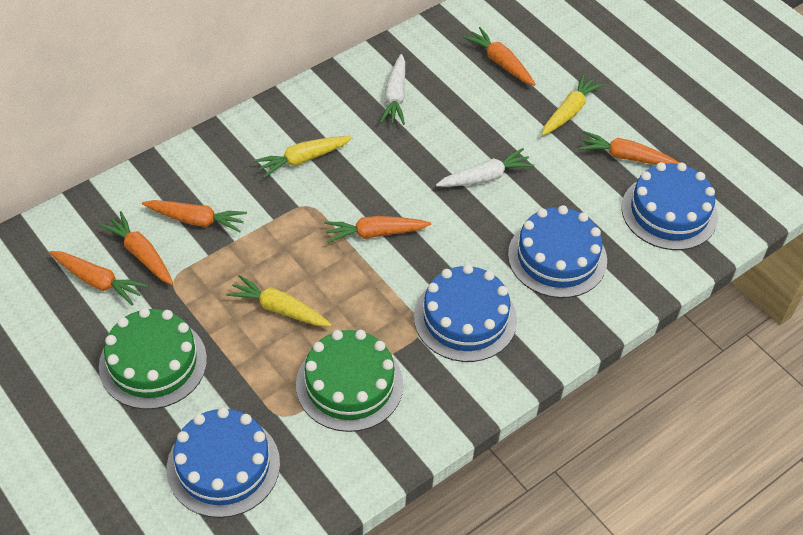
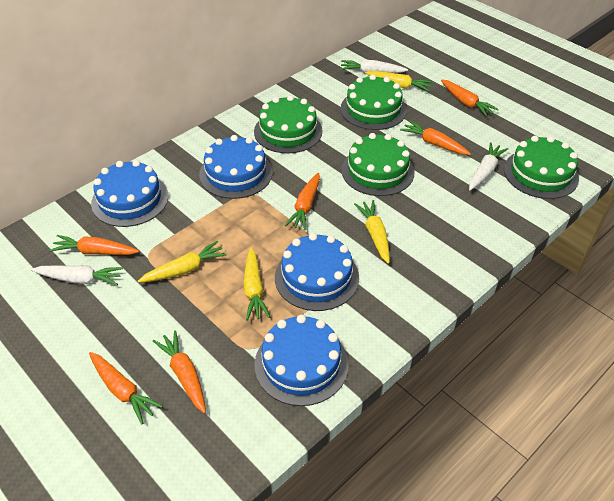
green cake: [99,308,207,409] [296,330,403,432] = 2 -> [254,95,322,154] [340,74,407,130] [341,133,415,196] [504,136,579,199] = 4
white carrot: [380,54,405,125] [436,148,534,187] = 2 -> [31,265,123,285] [340,60,408,73] [469,142,509,191] = 3
yellow carrot: [226,275,332,326] [254,136,352,178] [542,74,604,136] = 3 -> [138,241,227,283] [243,248,270,321] [354,200,390,264] [365,71,433,91] = 4

